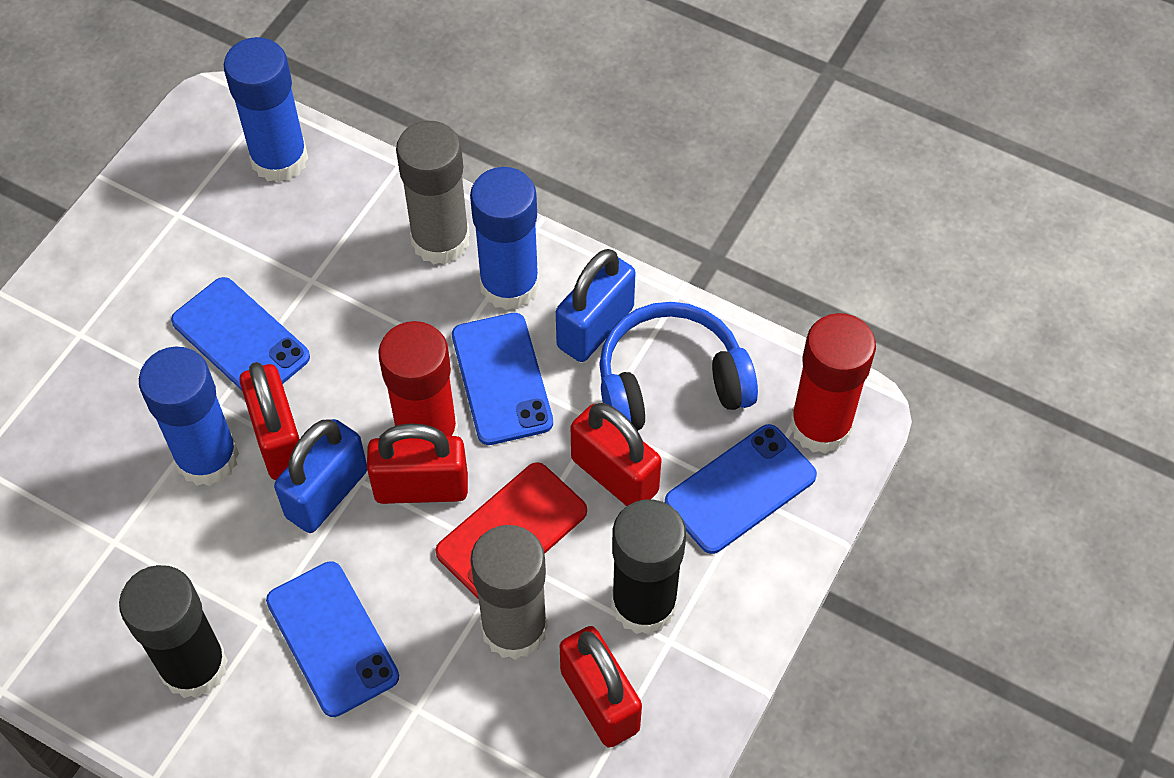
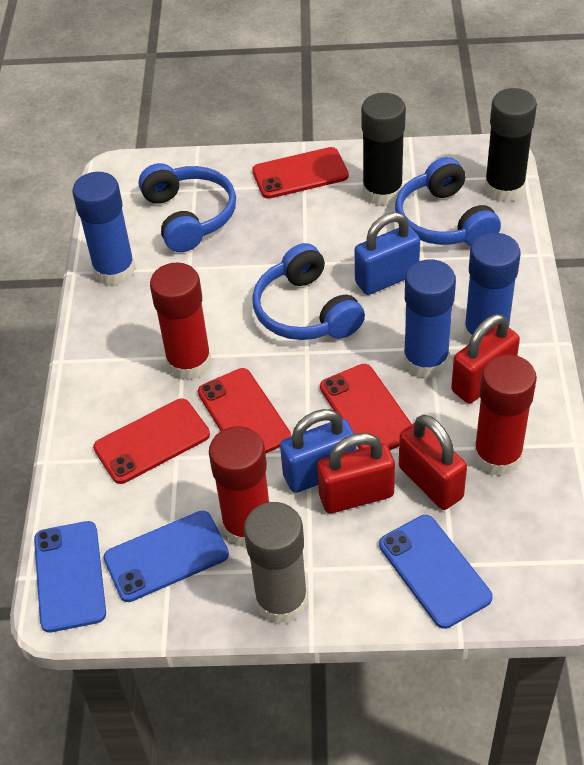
blue headphones: [599,302,758,431] = 1 -> [139,163,236,252] [252,243,365,340] [395,157,501,246] = 3
blue phone: [171,277,310,390] [266,561,399,717] [452,313,553,445] [665,424,817,554] = 4 -> [34,521,106,632] [103,511,229,602] [379,515,493,629] = 3
grey glue stick: [396,121,470,264] [470,525,548,660] = 2 -> [244,502,308,624] = 1
red glue stick: [378,321,458,436] [790,313,876,454] = 2 -> [150,262,212,380] [209,426,269,547] [473,354,537,476] = 3
red padlock: [239,362,299,480] [367,423,468,504] [560,626,642,748] [571,403,662,506] = 4 -> [317,433,395,513] [399,415,467,510] [451,314,520,403] = 3
red phone: [435,462,587,598] = 1 -> [93,399,210,484] [198,368,291,453] [252,147,349,199] [320,364,412,450] = 4

